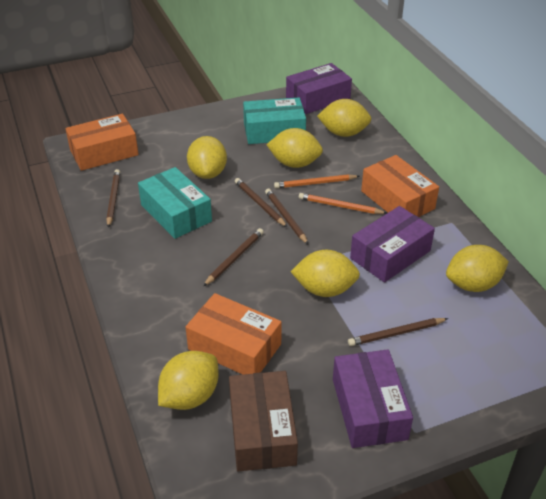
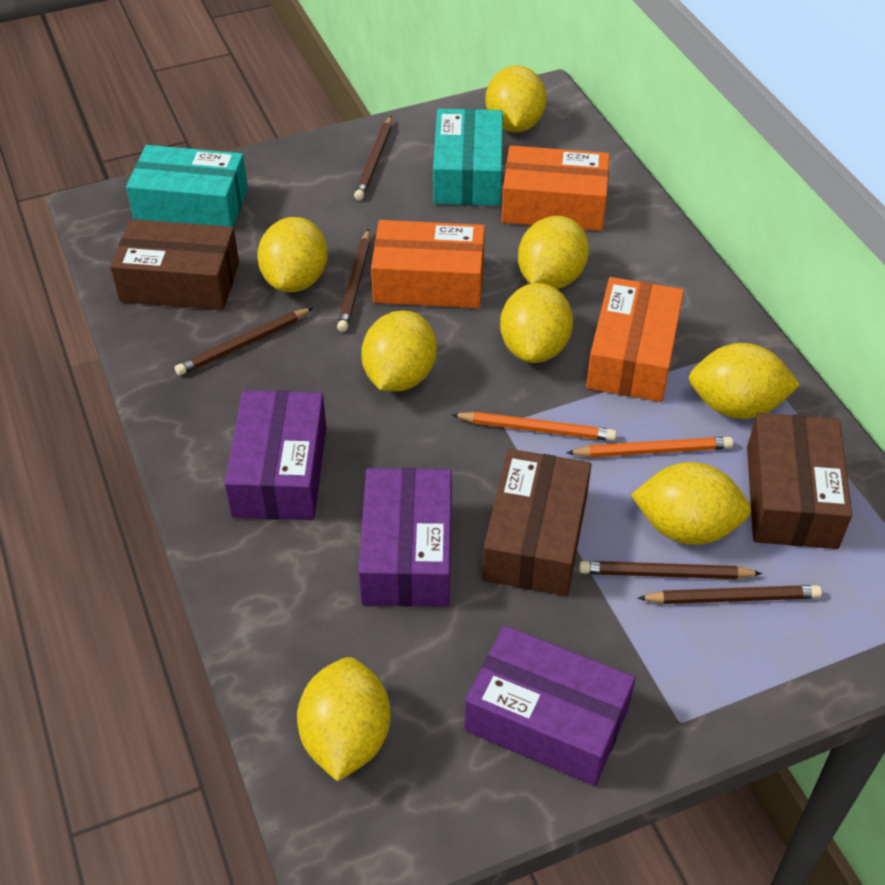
brown box: [229,371,298,471] = 1 -> [110,219,239,310] [482,449,591,596] [747,413,852,549] = 3
yellow lemon: [158,351,218,410] [187,136,227,179] [267,128,323,168] [291,250,360,297] [317,99,372,137] [446,245,509,292] = 6 -> [257,217,328,292] [297,657,391,781] [361,310,437,392] [485,65,547,132] [500,283,573,363] [518,216,589,289] [631,462,751,545] [689,343,800,419] = 8

